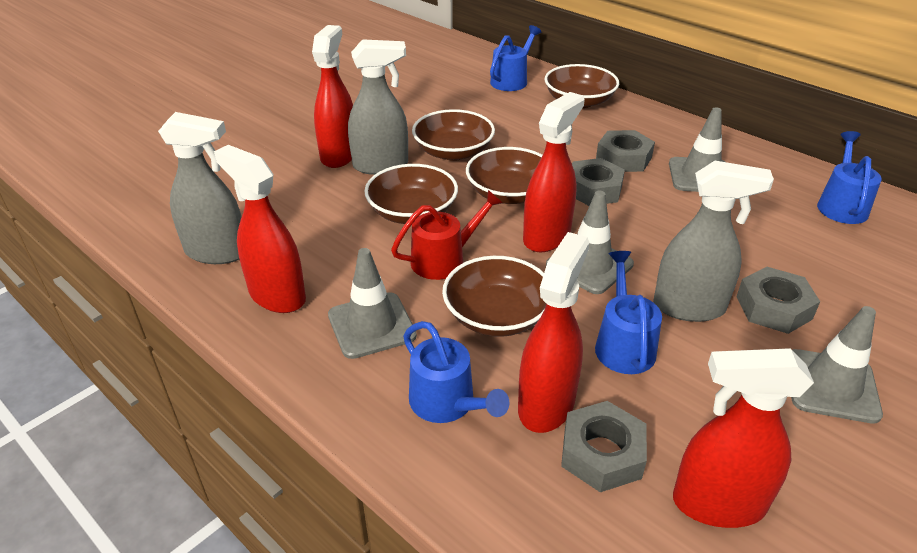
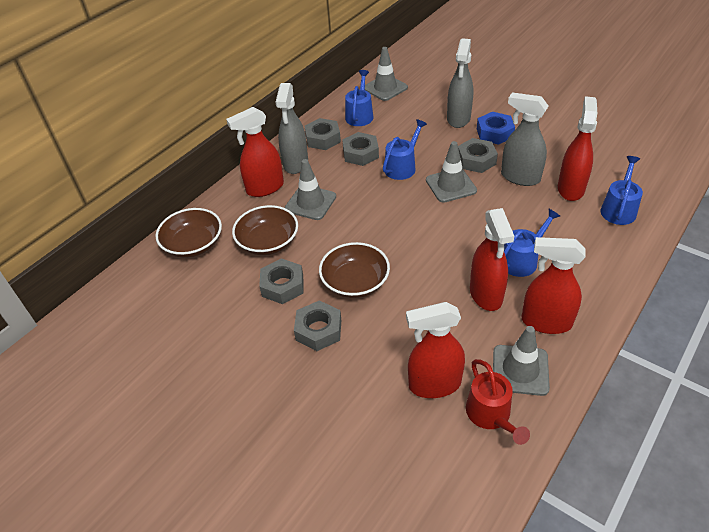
blue nut: none = 0 -> [477,112,515,145] = 1
brown bowl: [364,164,458,224] [412,109,495,161] [442,256,546,337] [466,147,543,204] [545,64,619,108] = 5 -> [156,208,222,258] [232,205,298,255] [319,242,390,298] = 3
grey nut: [561,401,647,492] [572,158,625,206] [596,130,655,172] [736,267,820,334] = 4 -> [259,258,304,304] [294,300,341,351] [305,118,341,150] [342,132,379,166] [458,138,498,173] = 5

